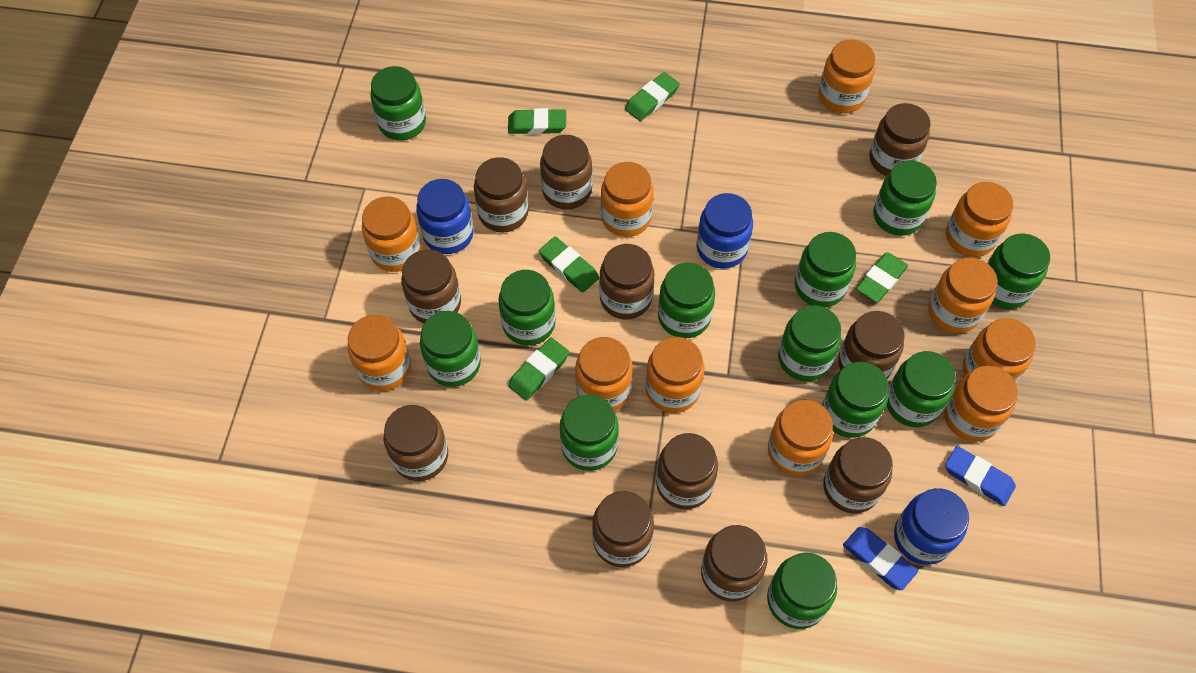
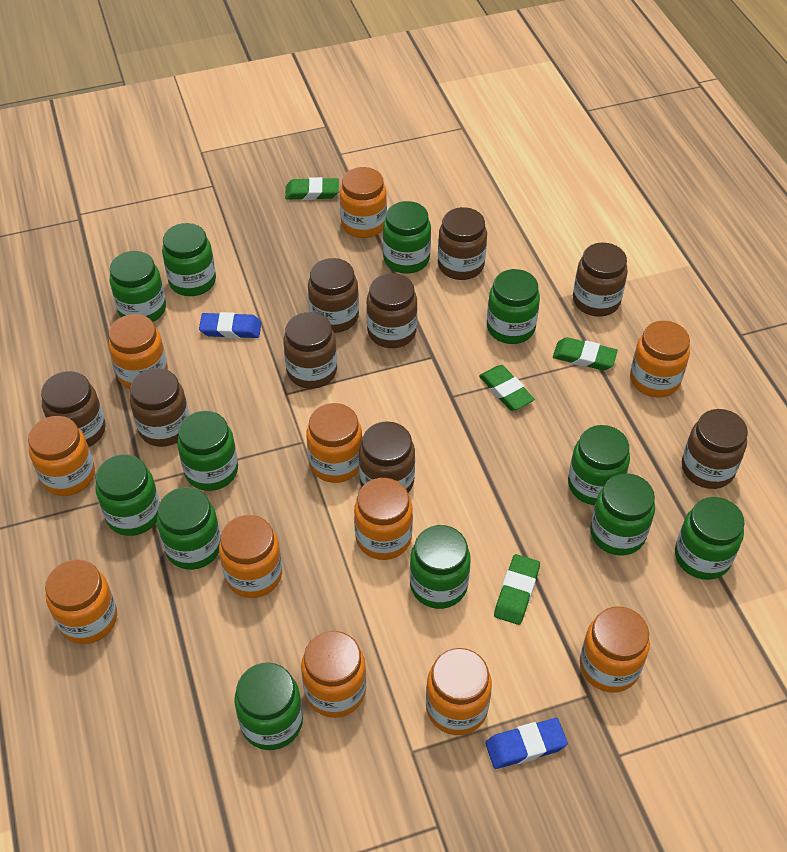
blue jar: [416,179,474,254] [696,193,753,269] [894,488,969,565] = 3 -> none = 0
brown jar: [384,405,448,481] [401,250,461,323] [474,157,529,232] [540,135,592,210] [592,491,654,567] [599,244,655,320] [656,433,718,510] [701,525,767,601] [823,437,893,514] [838,311,904,379] [869,103,931,176] = 11 -> [41,371,105,447] [130,368,189,447] [283,312,337,389] [308,258,359,333] [359,421,415,493] [366,273,417,348] [438,207,487,280] [573,243,628,317] [682,409,748,489] = 9
green eraser: [508,108,566,135] [508,338,569,401] [539,237,599,292] [625,72,680,121] [856,252,908,302] = 5 -> [285,177,339,200] [479,365,535,411] [494,554,540,625] [553,337,618,370] = 4

